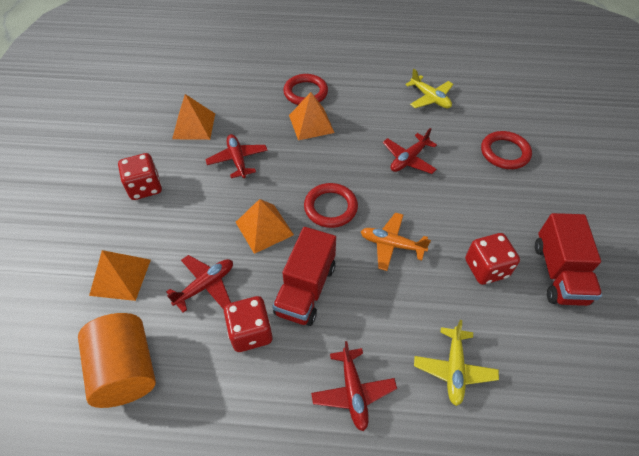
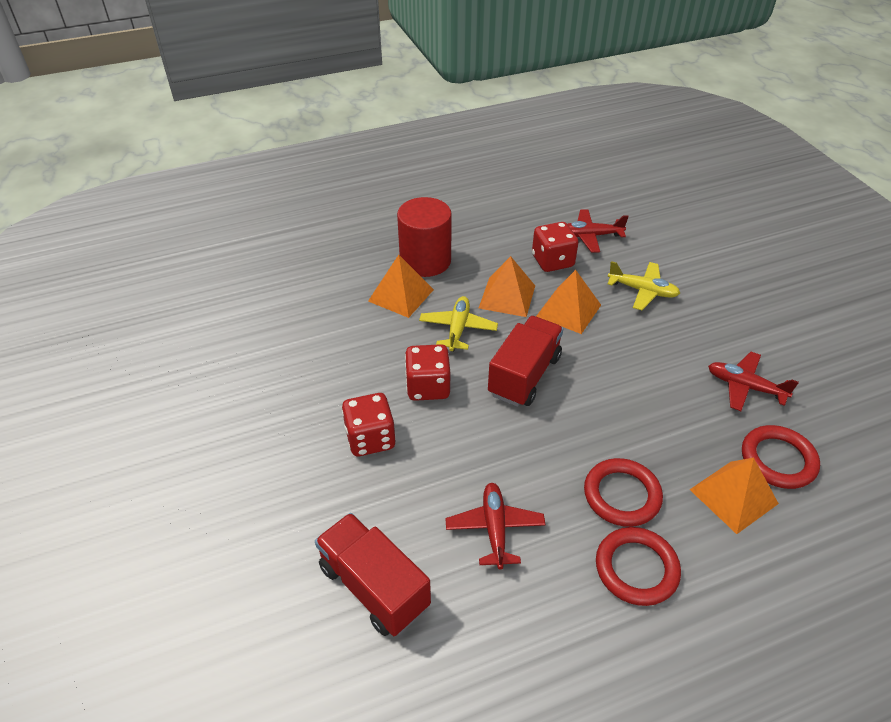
orange cylinder: [78,313,156,408] = 1 -> none = 0
orange plane: [360,212,431,271] = 1 -> none = 0
red cylinder: none = 0 -> [397,197,452,277] = 1
red plane: [166,255,233,313] [205,134,268,178] [311,341,397,431] [383,128,437,174] = 4 -> [446,483,546,570] [568,209,629,253] [708,352,799,411] = 3

